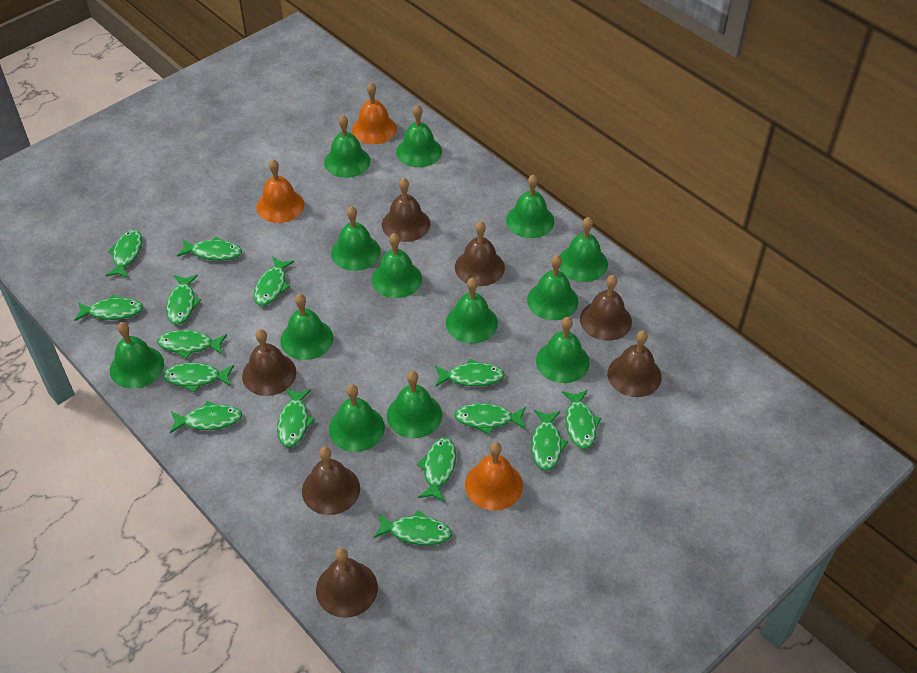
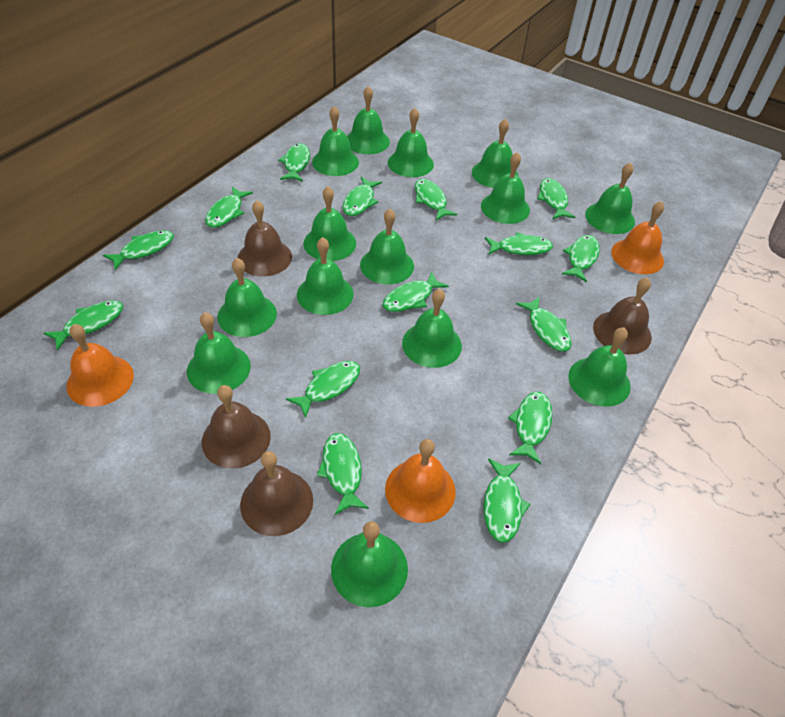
brown bell: [242,329,296,396] [302,447,360,515] [316,548,378,618] [382,178,430,242] [455,221,505,286] [580,275,632,341] [607,330,662,397] = 7 -> [202,385,271,469] [238,200,292,277] [240,451,313,536] [593,277,652,355] = 4
green bell: [110,322,164,388] [280,294,333,360] [324,115,370,178] [329,384,385,452] [331,206,381,271] [372,233,422,298] [387,371,442,438] [396,105,442,167] [446,277,498,343] [506,174,554,238] [527,255,578,320] [536,317,590,383] [559,217,608,282] = 13 -> [187,312,251,394] [217,258,277,337] [297,237,354,315] [303,186,356,261] [312,106,359,176] [331,521,408,607] [347,86,390,155] [360,209,414,284] [388,108,434,177] [402,289,462,368] [472,119,518,188] [481,152,530,224] [568,327,631,407] [585,162,635,234] = 14

